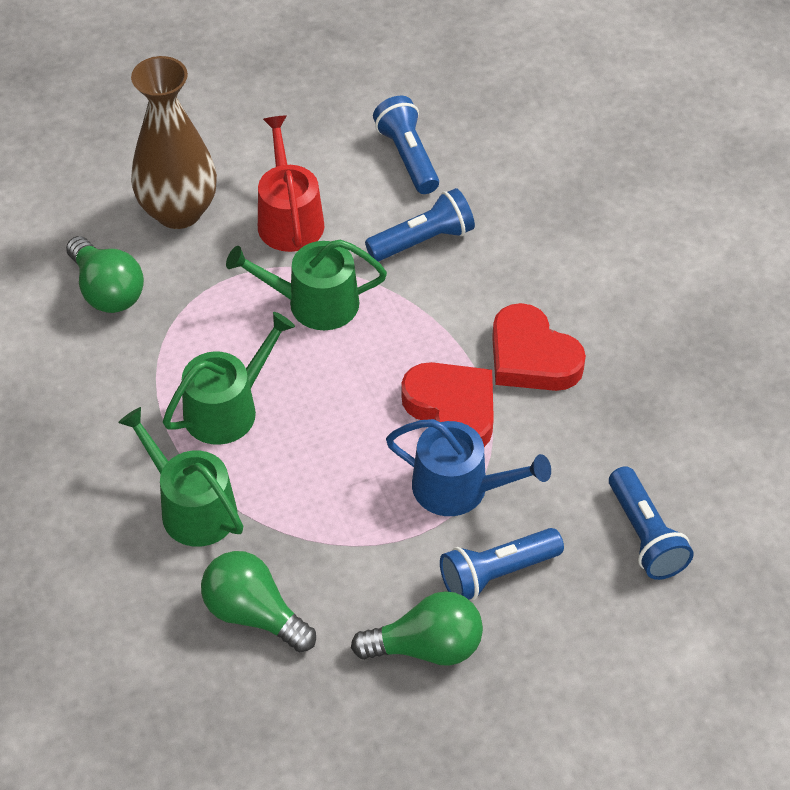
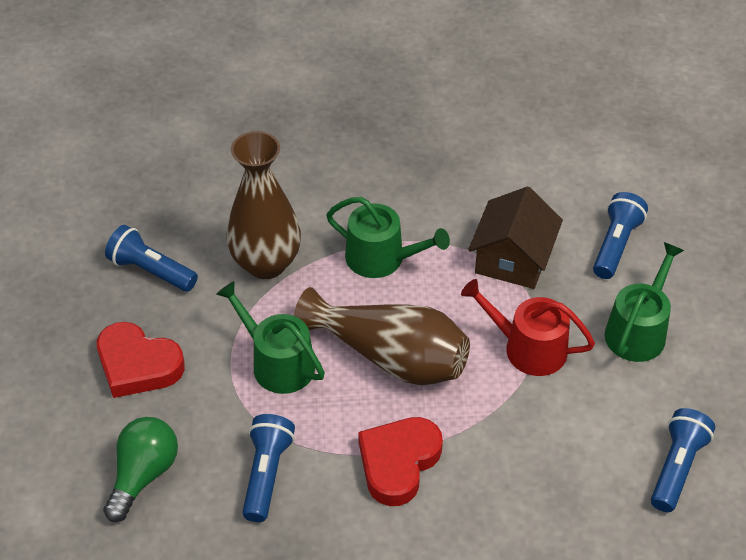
blue watering can: [386,419,551,516] = 1 -> none = 0
brown house: none = 0 -> [468,187,563,289] = 1
brown vase: [131,56,217,229] = 1 -> [226,131,301,279] [294,287,470,385] = 2
green light bulb: [66,236,144,313] [201,551,316,652] [351,591,483,666] = 3 -> [103,417,178,522] = 1

